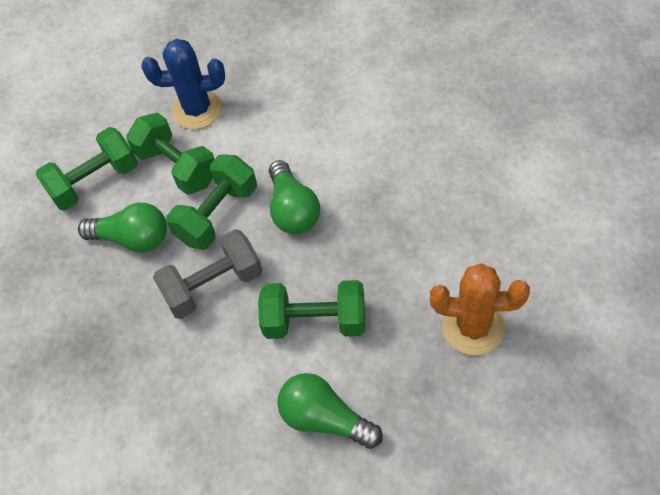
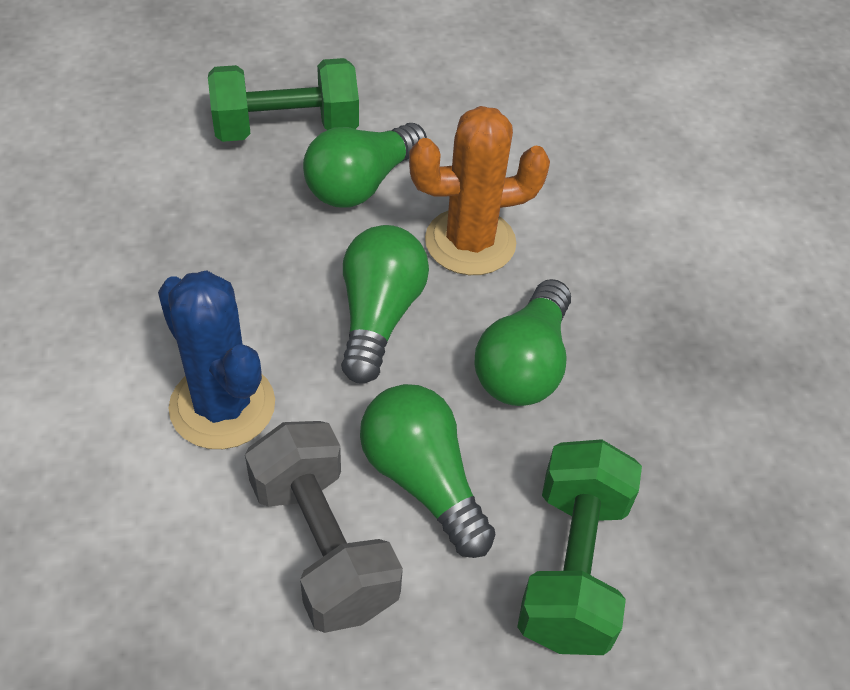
green dumbbell: [36,127,138,211] [126,112,214,195] [166,154,257,250] [258,280,365,339] = 4 -> [208,58,359,142] [517,439,642,655] = 2
green light bulb: [78,203,167,253] [269,160,320,234] [277,373,383,449] = 3 -> [303,123,427,207] [341,225,429,384] [360,384,496,558] [475,279,571,406] = 4

